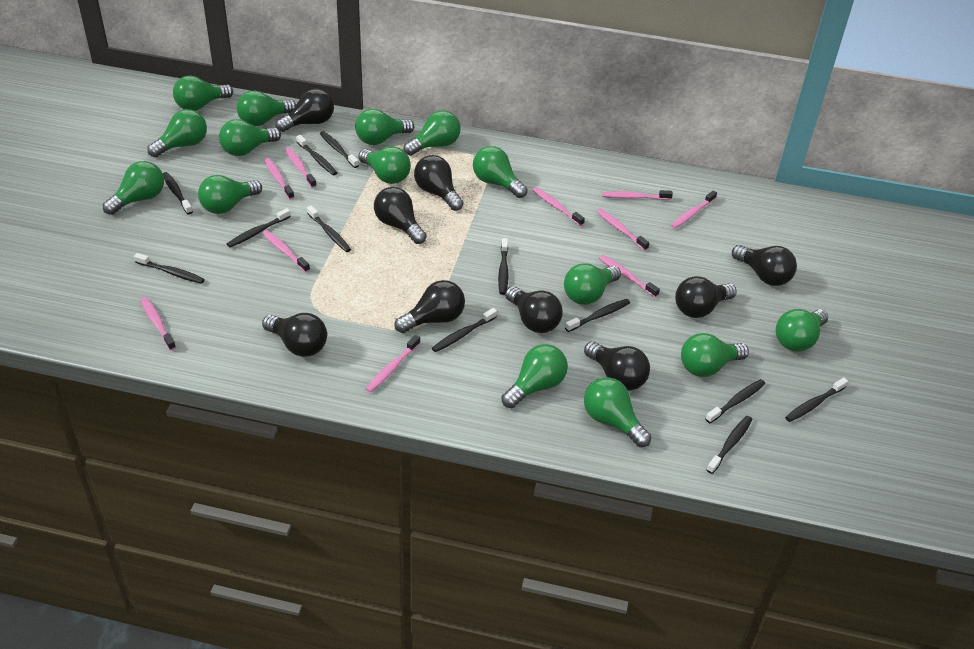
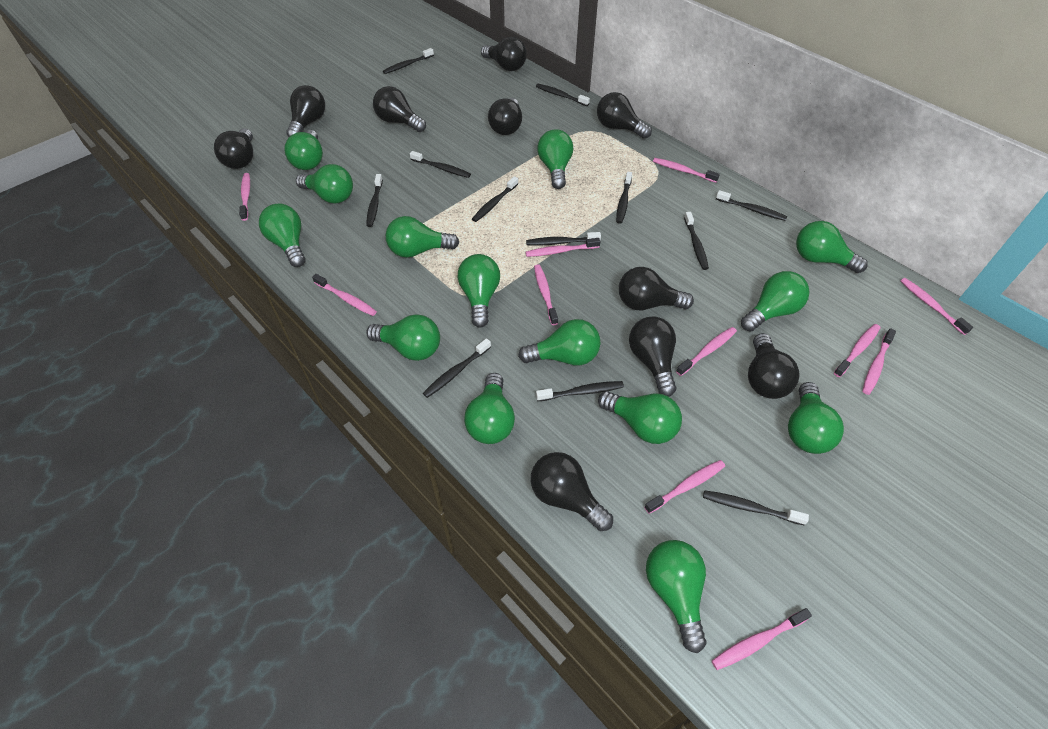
black light bulb: [262,313,327,357] [276,88,334,132] [374,187,427,244] [394,280,465,333] [414,155,464,211] [505,286,563,333] [584,341,650,391] [675,276,737,318] [732,245,797,286] = 9 -> [214,128,253,169] [286,85,325,137] [373,86,426,132] [481,37,527,71] [488,98,522,135] [531,452,613,531] [597,92,652,139] [619,267,694,310] [629,316,676,397] [748,333,800,399] = 10
green light bulb: [103,161,164,215] [147,109,207,157] [173,76,233,111] [198,175,262,214] [219,119,281,156] [237,90,296,126] [355,109,414,145] [358,146,411,184] [403,110,461,156] [473,146,528,198] [502,344,568,408] [564,263,621,305] [584,377,651,447] [681,333,749,377] [776,309,828,352] = 15 -> [259,203,305,267] [284,130,323,170] [296,164,353,203] [366,314,440,361] [386,216,459,258] [458,254,500,328] [464,373,515,444] [518,319,601,365] [537,129,573,189] [598,391,682,444] [646,540,707,653] [741,271,810,331] [788,382,844,454] [796,221,868,273] = 14
pink toothbrush: [140,297,176,350] [262,230,310,273] [264,158,294,200] [285,147,317,188] [366,335,420,393] [533,187,585,226] [597,209,649,251] [599,255,660,297] [602,190,673,200] [671,191,717,229] = 10 -> [239,173,250,221] [312,274,377,316] [526,238,600,257] [534,264,558,325] [644,460,725,514] [653,158,720,183] [676,327,737,376] [712,608,812,670] [834,324,880,377] [862,328,896,395] [901,278,973,335] = 11

